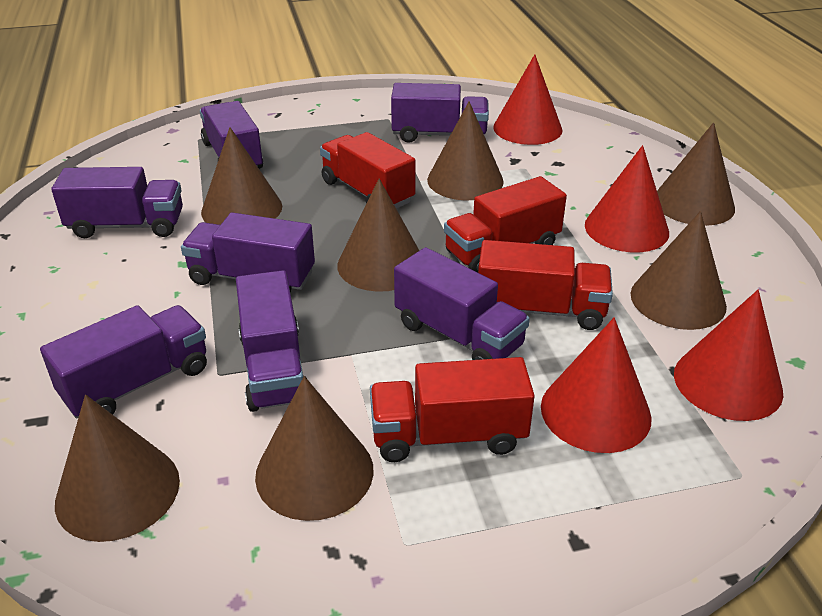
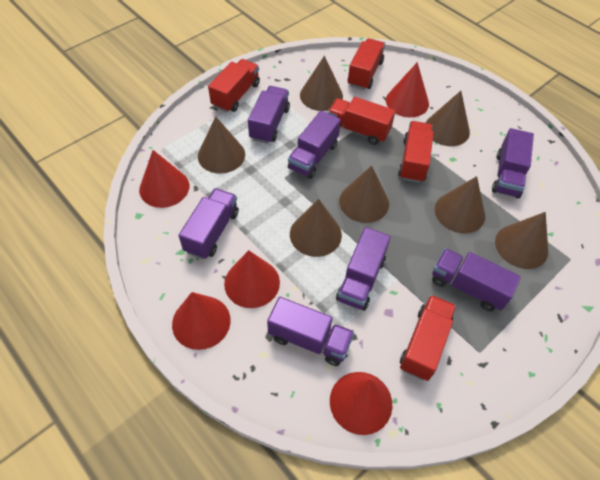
red cone: [493,54,562,145] [541,317,652,453] [585,145,669,252] [674,290,784,421] = 4 -> [139,150,189,208] [172,292,231,350] [224,250,280,308] [330,372,392,435] [386,62,429,117] = 5
red truck: [320,132,415,209] [370,357,535,462] [444,176,567,273] [478,240,613,330] = 4 -> [208,59,260,112] [328,97,395,145] [348,38,385,90] [398,121,434,183] [400,295,456,381] = 5

